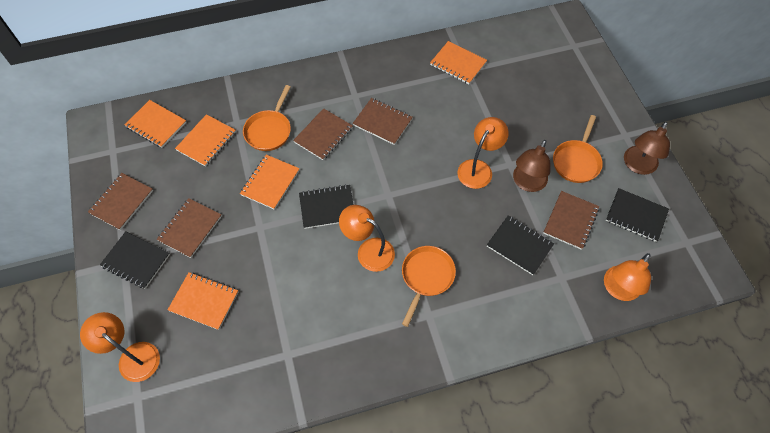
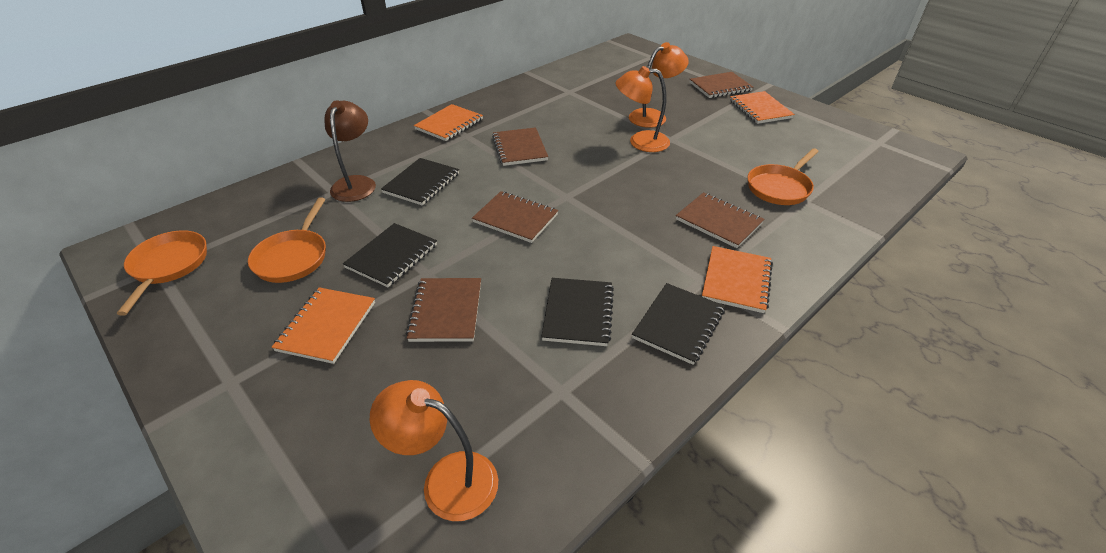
brown lamp: [513,140,551,192] [624,122,670,175] = 2 -> [325,100,376,202] = 1
orange lamp: [80,312,160,382] [339,205,395,272] [457,117,509,189] [604,253,651,301] = 4 -> [370,380,498,521] [615,66,670,152] [629,42,689,128] = 3
orange notebook: [125,100,186,148] [168,272,238,330] [175,114,236,167] [240,155,300,210] [430,41,487,84] = 5 -> [272,287,375,364] [414,104,483,141] [702,246,773,313] [730,91,795,124] = 4

